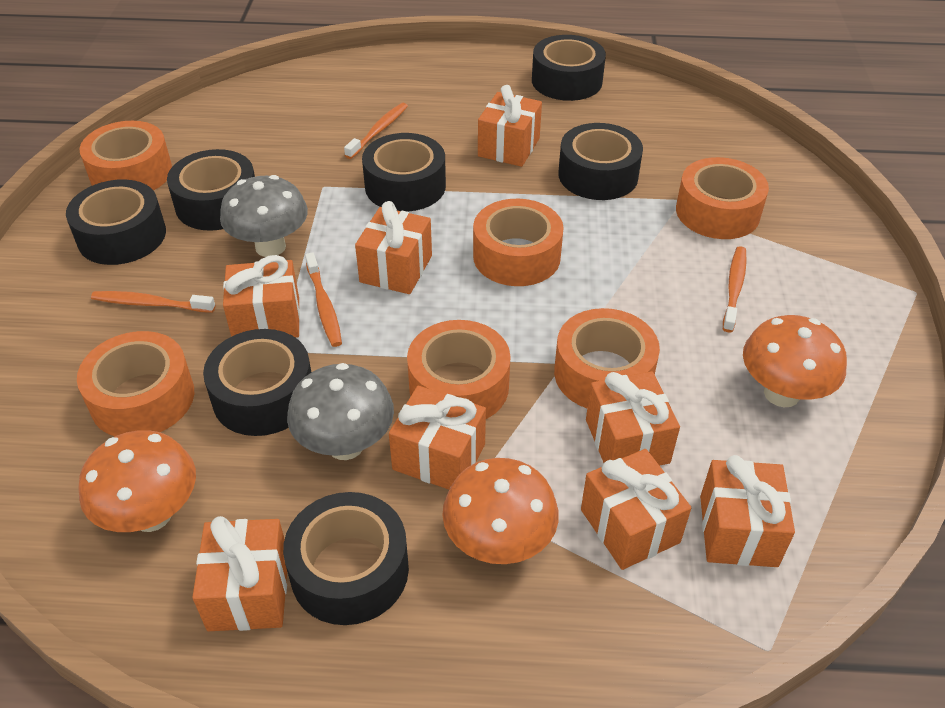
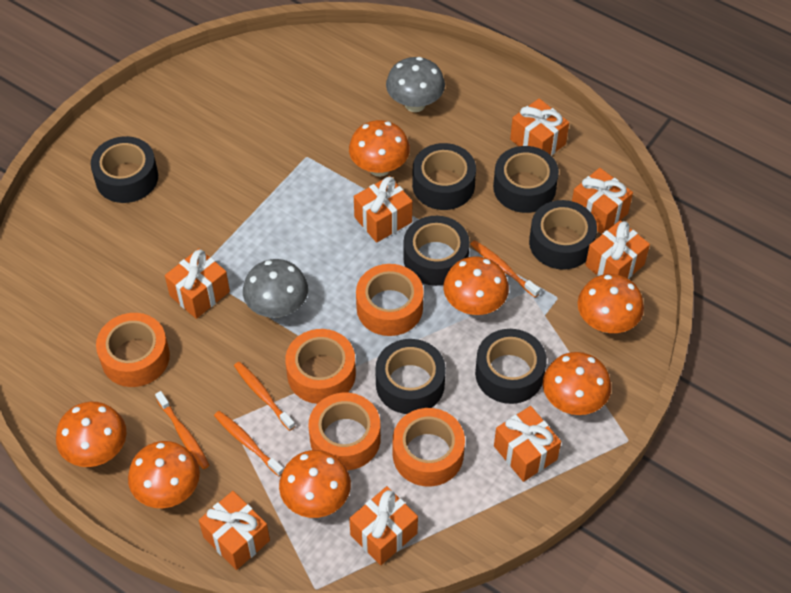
orange mushroom: [78,430,196,532] [442,458,559,564] [743,315,847,407] = 3 -> [56,402,127,467] [128,441,200,508] [279,450,351,518] [349,120,410,177] [443,256,509,315] [543,352,611,415] [578,274,644,333] = 7
orange tape: [77,331,194,436] [80,121,172,191] [407,320,511,419] [473,199,563,286] [554,308,660,408] [676,157,769,239] = 6 -> [96,313,170,387] [285,329,356,404] [308,393,381,470] [356,264,424,336] [393,408,465,487] = 5

